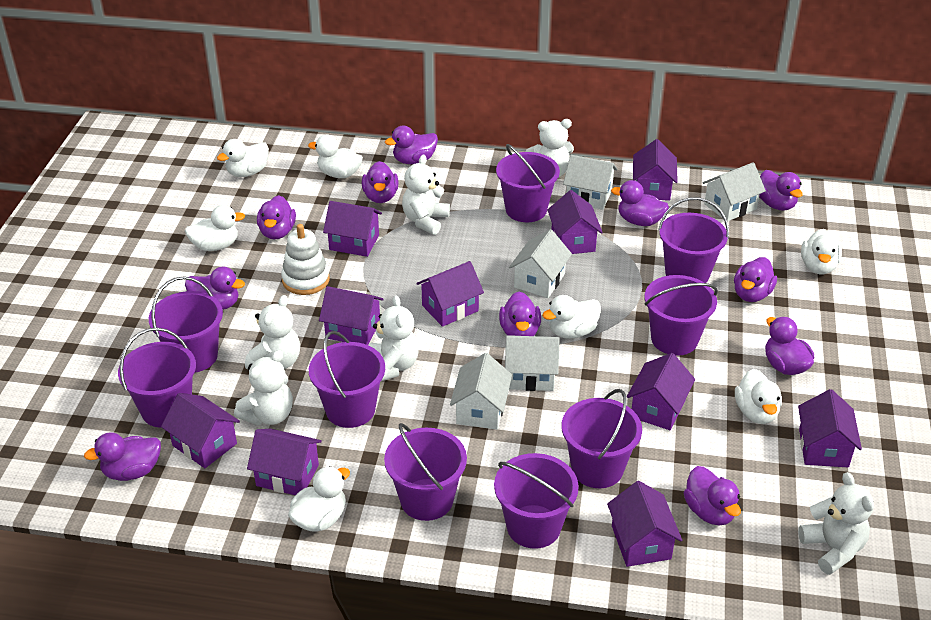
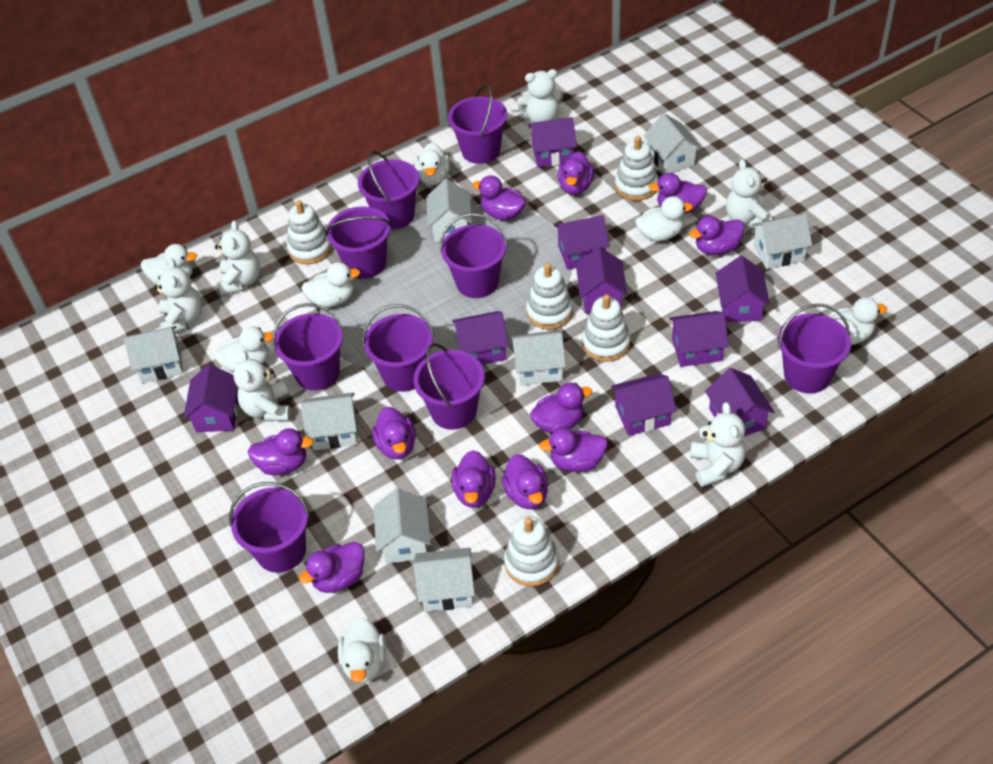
purple house: [161,393,240,468] [247,429,322,495] [319,286,384,345] [323,201,382,257] [416,261,484,327] [547,190,603,254] [607,481,682,567] [627,353,695,430] [633,139,678,201] [798,389,862,467] = 10 -> [183,364,238,432] [452,311,509,365] [528,117,577,167] [554,215,610,270] [576,247,627,313] [611,373,676,436] [669,311,729,367] [705,368,775,436] [716,256,770,322] = 9
white house: [450,353,512,430] [505,335,559,391] [509,229,572,298] [563,155,618,210] [702,162,766,222] = 5 -> [124,326,183,383] [301,392,358,450] [373,488,431,564] [414,548,475,612] [426,179,472,242] [511,330,566,386] [644,113,701,174] [752,214,812,269] = 8
white stacking toy: [281,224,330,295] = 1 -> [287,200,332,264] [504,516,559,586] [526,263,573,329] [582,294,631,362] [615,136,658,201] = 5

